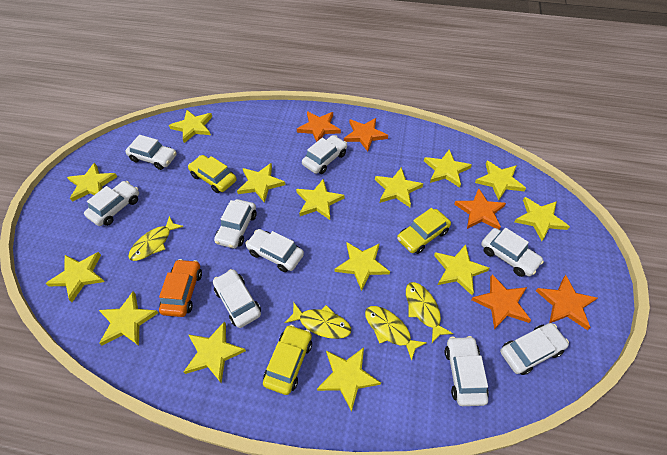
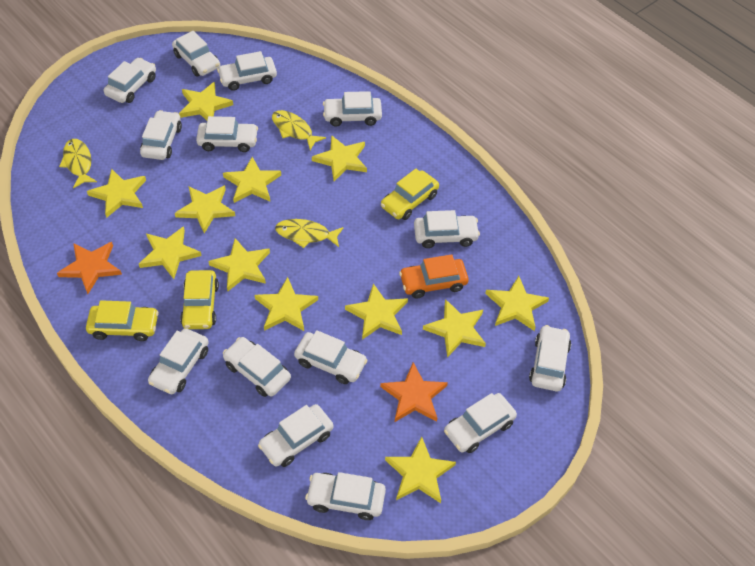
orange star: [297,111,341,142] [344,118,388,152] [454,188,506,230] [471,274,531,329] [536,275,597,330] = 5 -> [57,242,122,294] [380,362,448,422] = 2
white car: [84,181,139,226] [125,135,177,170] [213,269,261,328] [214,199,257,249] [245,229,304,272] [302,135,347,174] [445,336,489,406] [481,228,544,277] [500,323,569,375] = 9 -> [104,58,156,103] [140,110,182,160] [148,328,209,394] [172,31,220,77] [196,116,258,152] [217,51,277,91] [223,337,291,397] [258,404,333,467] [294,330,368,384] [305,472,386,520] [323,91,382,127] [414,210,480,248] [444,393,517,453] [529,325,571,391] = 14
yellow fish: [128,216,184,261] [285,303,351,339] [365,306,427,361] [406,282,453,343] = 4 -> [59,139,97,188] [272,110,326,150] [275,219,344,248] = 3
yellow star: [45,252,105,302] [67,163,117,202] [99,291,158,346] [169,110,212,143] [184,321,246,383] [237,163,286,203] [296,179,345,220] [317,347,381,412] [335,242,390,291] [375,167,423,207] [424,149,472,188] [434,244,490,295] [475,161,526,200] [515,197,570,241] = 14 -> [87,169,146,218] [139,226,202,279] [175,185,235,234] [179,82,233,120] [208,238,270,291] [223,157,281,203] [254,277,318,331] [312,135,367,181] [345,284,408,340] [385,436,456,503] [423,299,486,357] [485,276,549,331] = 12

